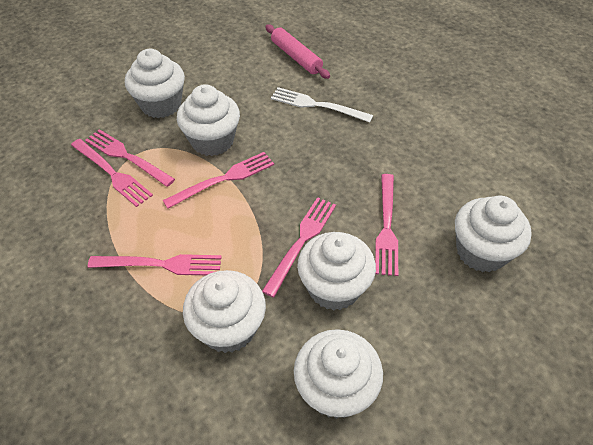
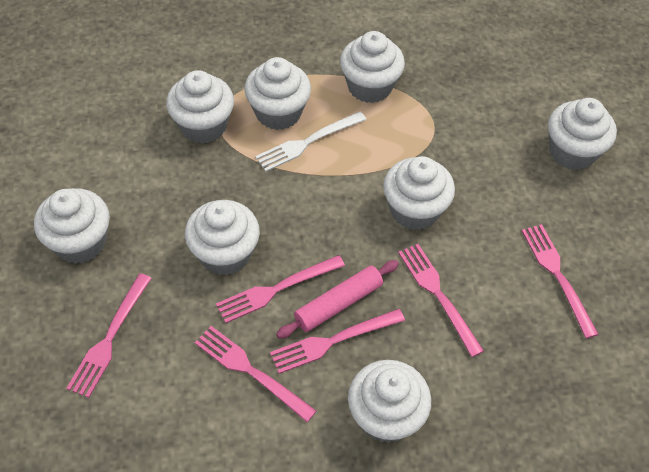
white cupcake: [125,49,185,118] [177,84,240,156] [183,270,266,353] [294,329,383,419] [297,232,376,311] [455,196,532,272] = 6 -> [34,188,110,264] [166,70,234,144] [185,200,260,275] [244,57,311,130] [340,31,405,103] [348,360,431,443] [383,156,455,230] [548,98,617,170] = 8

